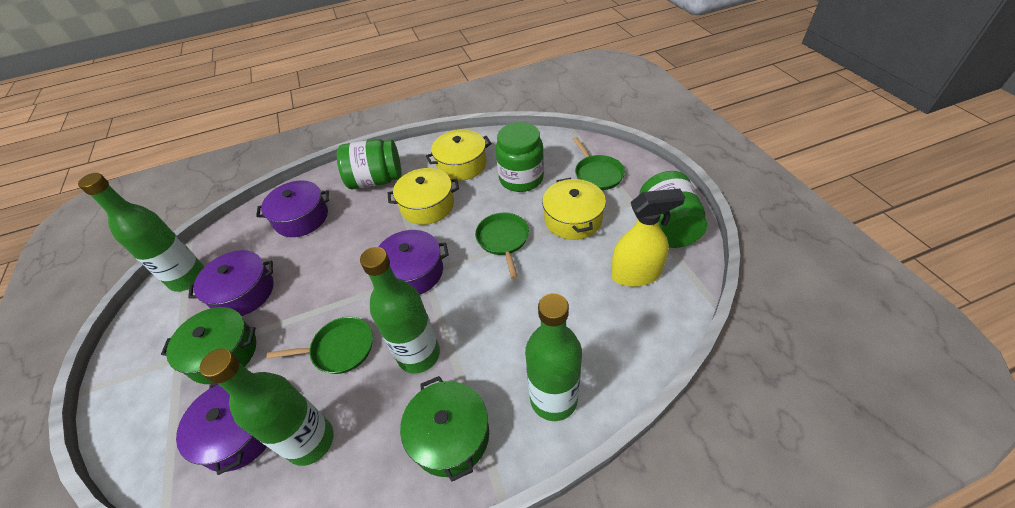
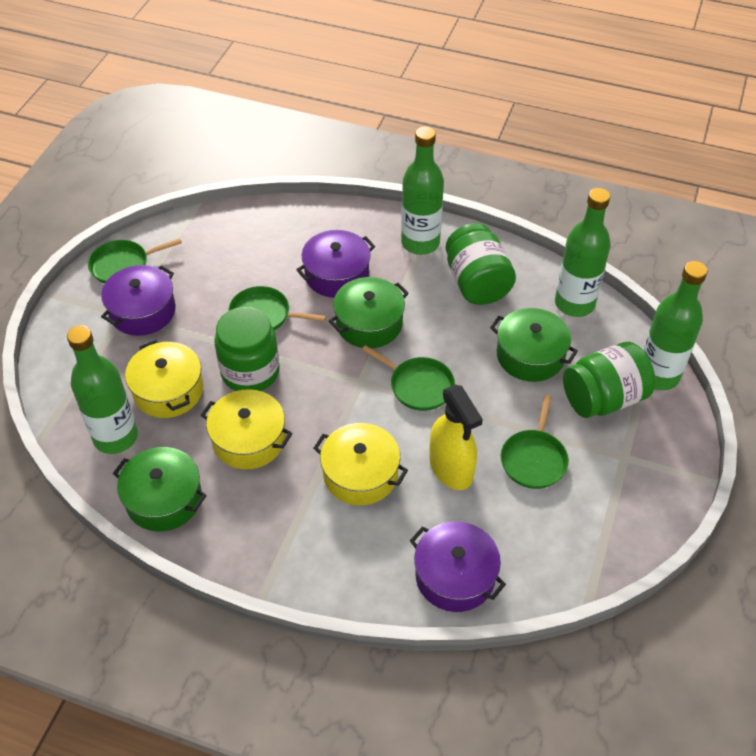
green pan: [267,317,373,374] [475,213,529,279] [573,137,625,190] = 3 -> [88,238,182,284] [228,286,326,331] [362,345,455,411] [501,395,569,489] = 4
green pot: [161,307,256,384] [400,376,489,482] = 2 -> [113,447,207,531] [329,277,409,348] [490,308,578,382] = 3
purple pot: [176,383,267,475] [188,250,274,316] [256,180,329,237] [378,230,449,295] = 4 -> [101,265,176,336] [296,230,375,298] [410,521,506,612] = 3

